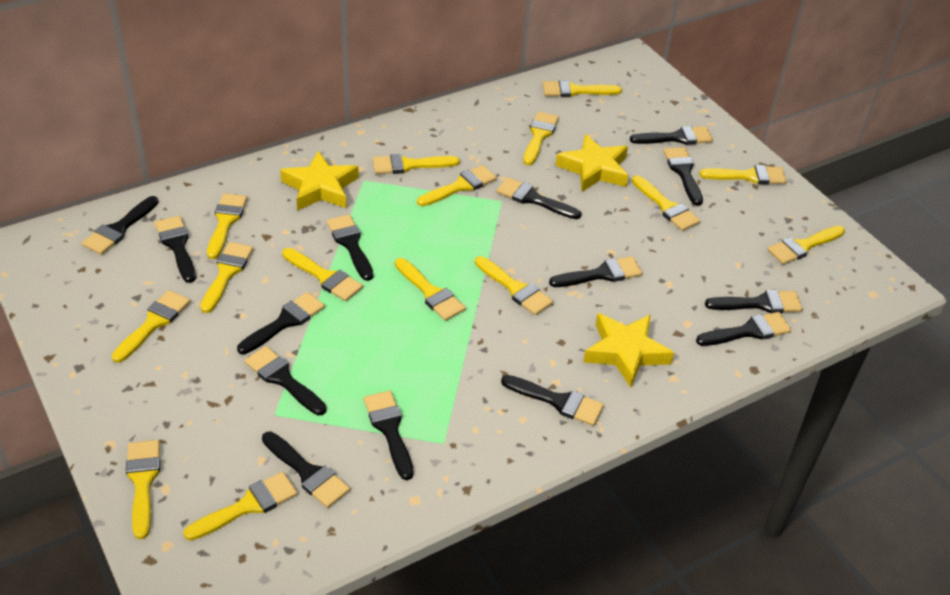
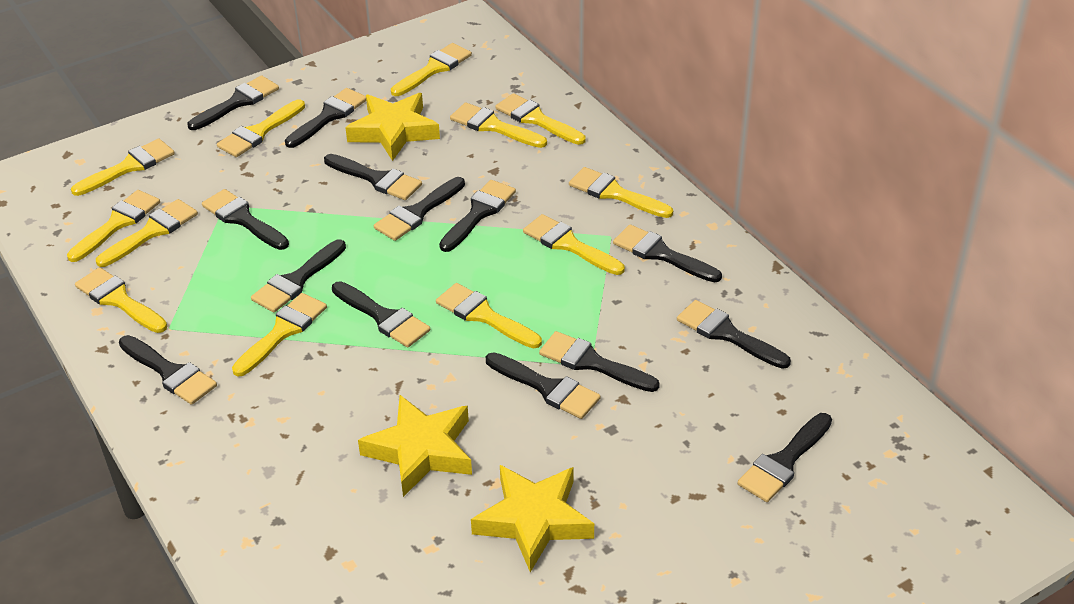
yellow brush: [112,290,190,363] [126,440,160,539] [183,472,297,541] [201,242,253,313] [207,193,247,259] [282,248,363,301] [373,154,460,174] [395,258,466,321] [417,165,497,206] [475,256,553,315] [523,112,559,165] [542,80,622,97] [632,175,700,231] [699,165,787,184] [767,226,845,265] = 15 -> [67,190,160,262] [71,139,175,196] [75,267,167,333] [96,199,198,267] [217,99,305,157] [232,293,327,376] [391,43,472,96] [436,283,542,348] [450,102,547,148] [495,93,586,145] [523,214,625,275] [569,167,673,218] = 12

